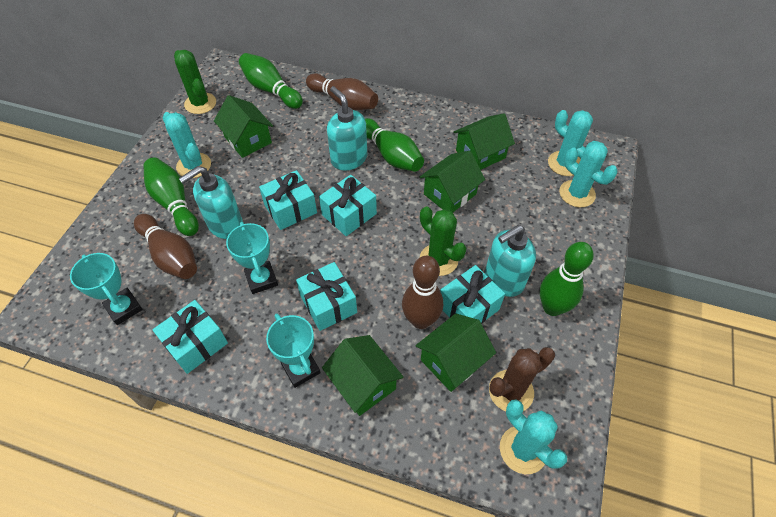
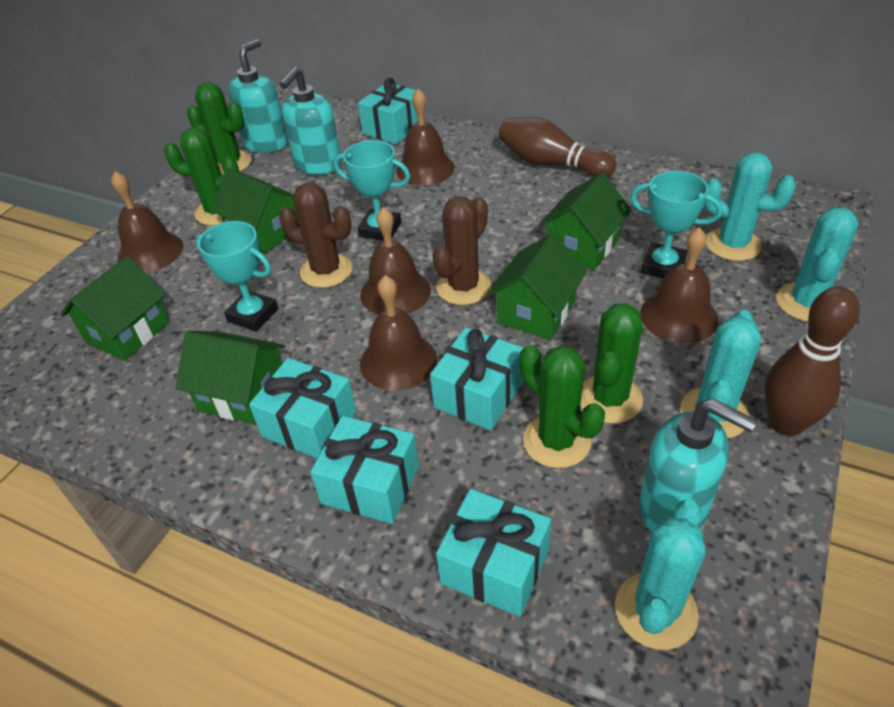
brown bell: none = 0 -> [111,171,183,273] [360,207,431,315] [360,275,437,391] [396,88,455,186] [640,228,718,343] = 5
brown bowling pin: [134,214,197,279] [306,73,378,111] [402,256,443,329] = 3 -> [498,117,616,177] [764,287,860,436] = 2
brown cactus: [489,347,555,411] = 1 -> [279,182,353,288] [433,196,491,305] = 2
green bowling pin: [143,157,199,236] [239,53,303,109] [365,118,424,172] [540,242,594,316] = 4 -> none = 0
green cactus: [174,50,216,114] [420,207,467,276] = 2 -> [164,128,240,226] [187,82,252,175] [519,345,605,468] [580,303,643,424] = 4

